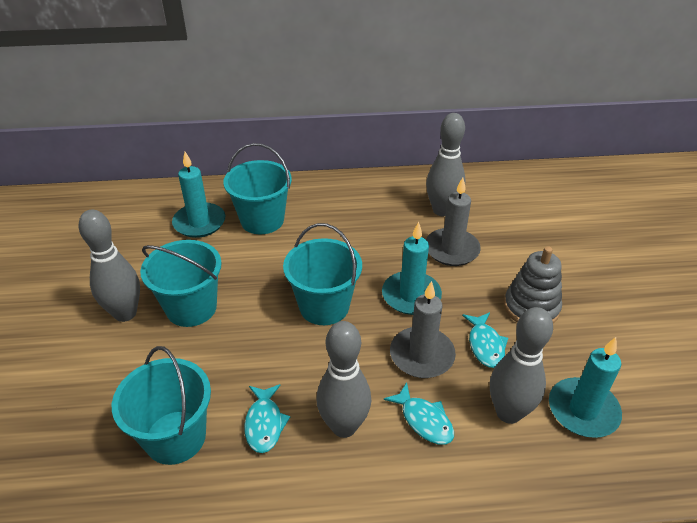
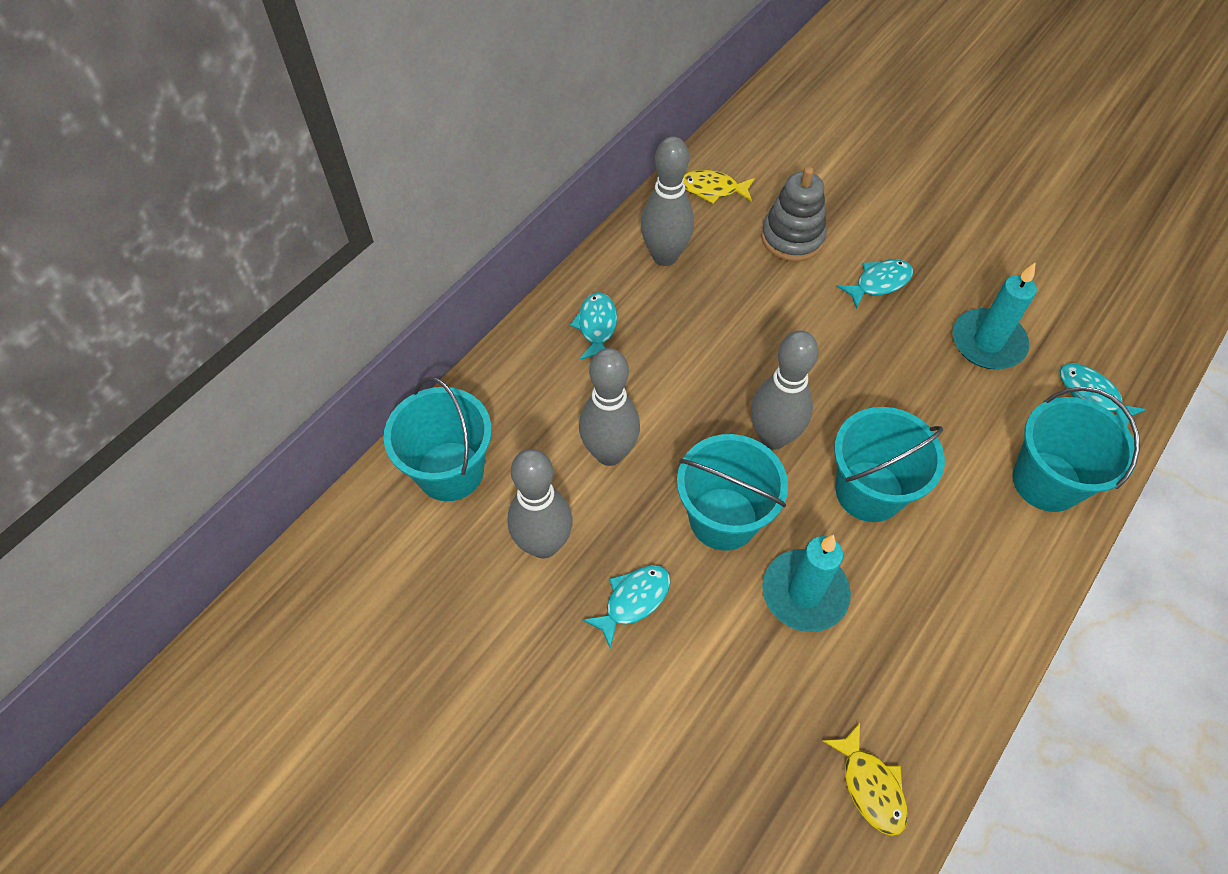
grey candle: [390,281,456,378] [426,178,481,266] = 2 -> none = 0
turquoise candle: [172,152,226,238] [382,222,442,315] [549,337,622,438] = 3 -> [762,535,851,632] [953,262,1037,369] = 2
turquoise fish: [244,384,290,453] [383,382,454,445] [462,312,508,368] = 3 -> [570,292,617,360] [582,565,671,649] [837,259,913,309] [1060,363,1146,427] = 4
yellow fish: none = 0 -> [683,170,755,204] [823,723,908,836] = 2

